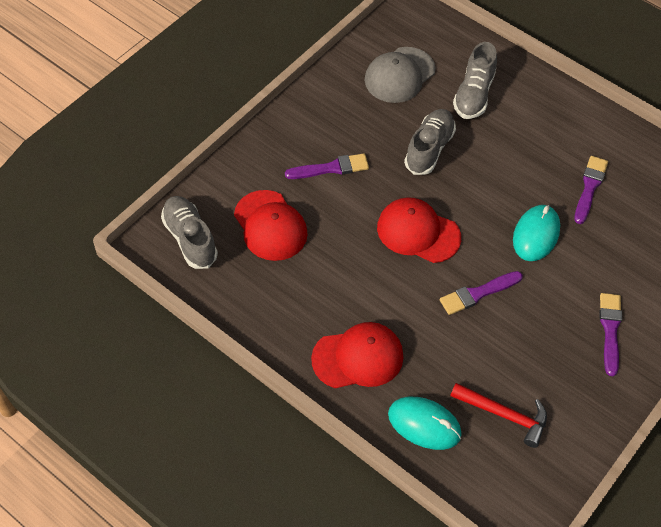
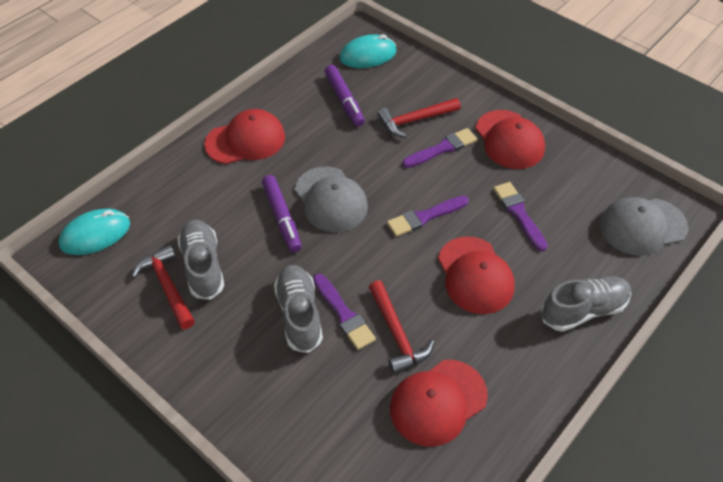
grey cap: [364,47,436,103] = 1 -> [295,166,368,232] [600,197,688,256] = 2
purple marker: none = 0 -> [262,175,302,252] [325,65,365,127] = 2
red cap: [234,190,308,261] [311,322,404,388] [377,197,461,263] = 3 -> [204,109,285,164] [390,360,488,447] [438,236,515,314] [476,110,545,169] = 4
red hammer: [450,383,547,448] = 1 -> [131,245,195,329] [369,280,434,374] [378,98,461,138] = 3

